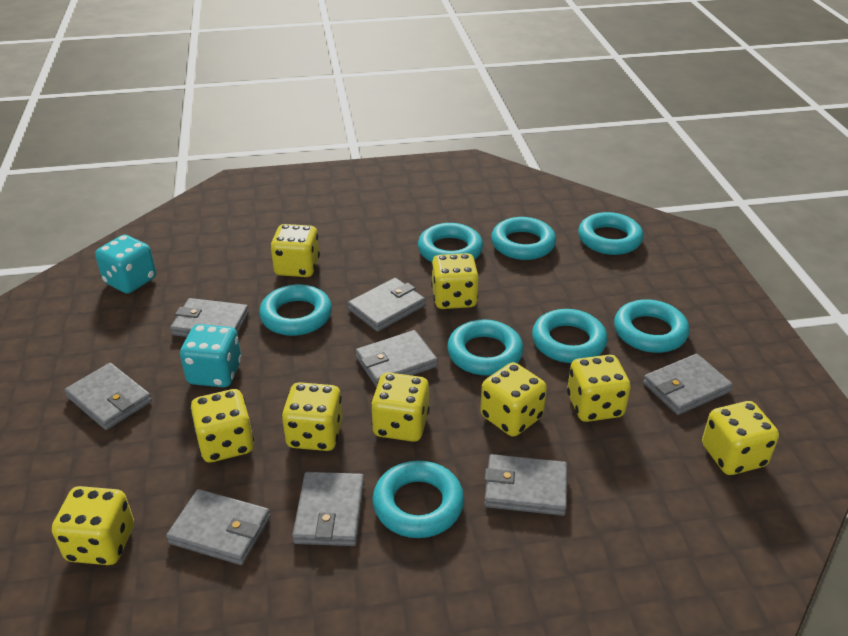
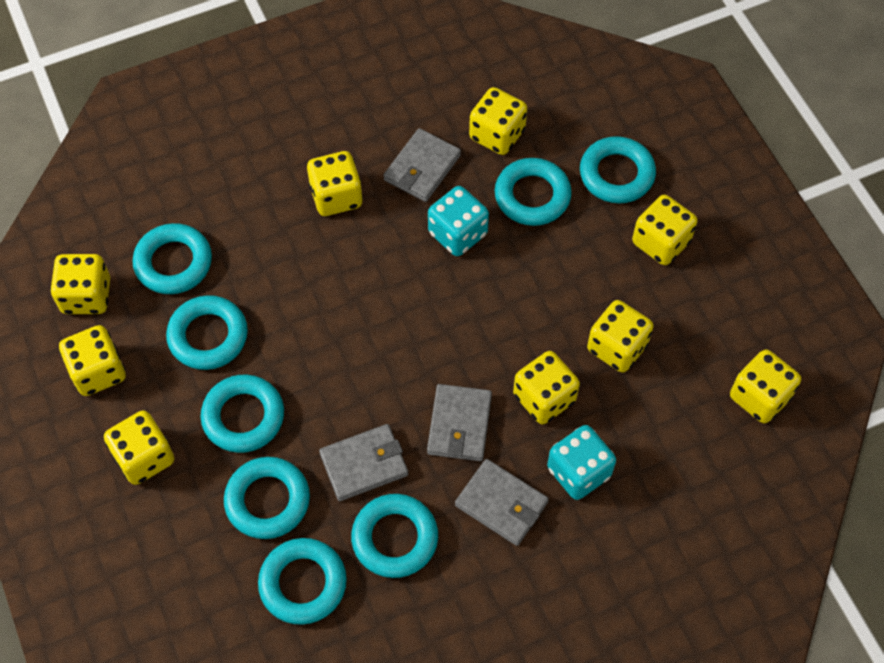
grey wallet: [65,363,152,430] [166,489,270,565] [170,298,249,337] [292,472,365,546] [348,278,425,332] [356,330,438,387] [484,454,567,516] [643,354,733,415] = 8 -> [319,424,408,501] [384,128,461,202] [427,384,492,461] [455,459,549,546] = 4

